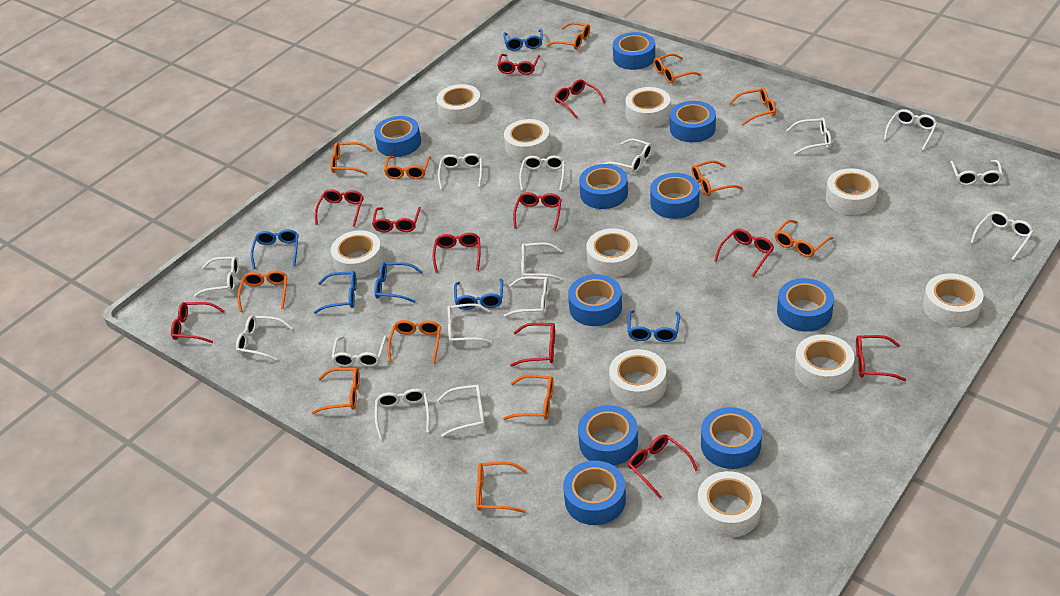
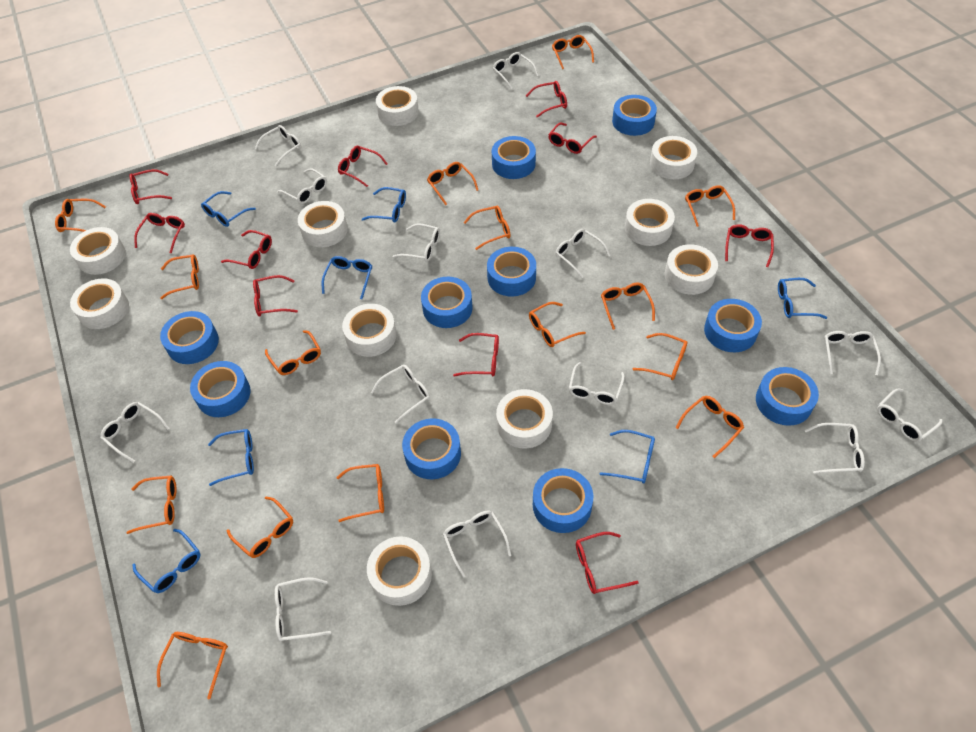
blue glasses: [251,229,299,269] [314,271,357,314] [374,262,423,303] [454,278,503,310] [503,29,542,51] [628,310,680,342] = 6 -> [132,529,201,593] [201,191,256,227] [208,429,254,486] [322,256,372,299] [362,187,406,223] [599,430,655,483] [778,278,827,319] = 7
orange glasses: [237,270,287,312] [312,368,360,414] [330,142,372,175] [384,156,431,179] [387,320,441,363] [476,461,527,513] [503,375,554,420] [547,22,590,50] [654,53,701,83] [691,160,743,196] [729,87,776,126] [774,220,833,257] = 12 -> [55,199,106,232] [127,475,177,534] [157,632,228,699] [160,254,199,299] [227,497,293,558] [265,330,321,375] [337,464,384,522] [427,162,478,205] [464,206,510,250] [529,302,586,347] [552,35,594,69] [601,283,655,330] [633,333,687,380] [676,396,744,458] [685,185,735,227] = 15
red glasses: [171,302,225,343] [315,189,363,227] [372,207,421,233] [433,233,481,273] [497,54,540,75] [510,323,555,367] [513,192,562,230] [555,79,605,119] [628,434,698,499] [714,229,774,277] [856,335,906,381] = 11 -> [129,169,172,204] [134,213,185,254] [221,230,272,269] [253,275,298,317] [338,146,388,187] [453,333,499,376] [526,81,567,118] [548,122,597,154] [576,532,639,594] [725,224,774,267] = 10
white glasses: [194,256,239,297] [236,315,292,361] [331,335,387,367] [375,389,430,440] [437,384,485,437] [438,153,482,190] [448,303,492,344] [504,276,549,317] [519,156,565,191] [521,242,562,281] [603,138,652,173] [786,118,831,155] [884,109,937,150] [950,160,1003,186] [970,211,1034,260] = 15 -> [100,402,169,463] [255,125,301,167] [275,577,331,641] [277,168,327,204] [371,365,430,423] [392,223,440,262] [443,511,511,578] [493,52,539,89] [555,229,610,278] [569,362,625,405] [805,423,865,474] [824,331,881,375] [877,389,943,442] = 13

